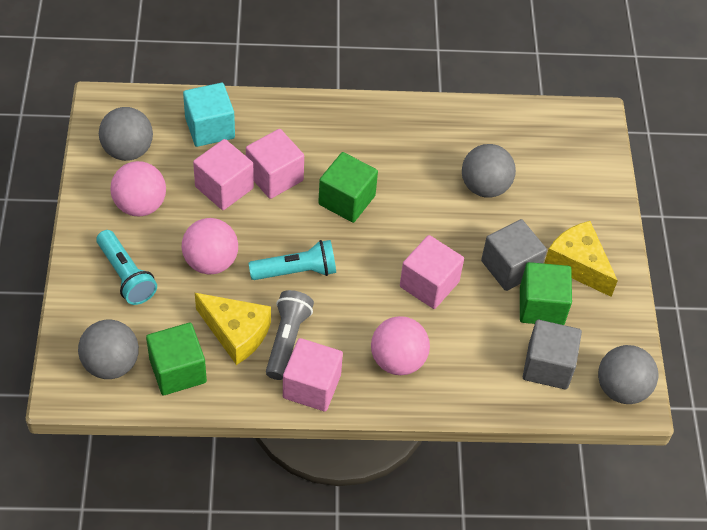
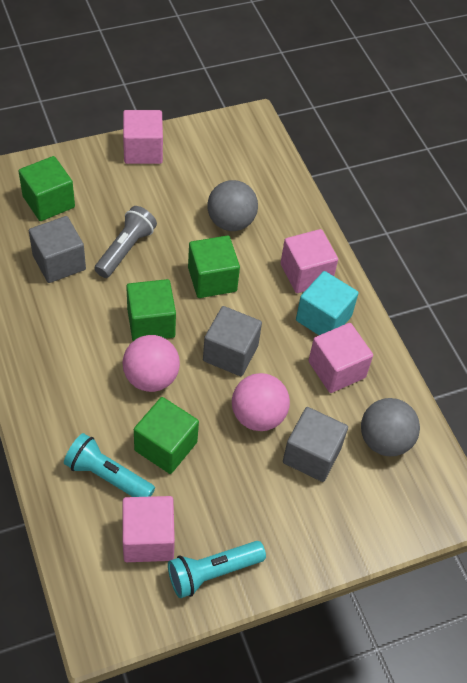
green cube: [146,323,207,395] [318,152,378,223] [520,262,572,325] = 3 -> [19,156,75,221] [126,279,176,341] [134,397,199,474] [188,235,240,298] = 4
grey ball: [78,320,139,379] [99,107,153,161] [462,144,516,198] [598,345,658,404] = 4 -> [207,180,258,231] [361,398,420,456] = 2
grey cube: [481,219,547,291] [523,320,582,389] = 2 -> [29,216,86,283] [203,306,262,376] [283,407,348,482] = 3
pink ball: [110,161,166,216] [182,218,238,275] [371,316,430,375] = 3 -> [123,335,180,392] [232,373,290,431] = 2
yellow cheese: [195,293,271,365] [544,221,618,297] = 2 -> none = 0

